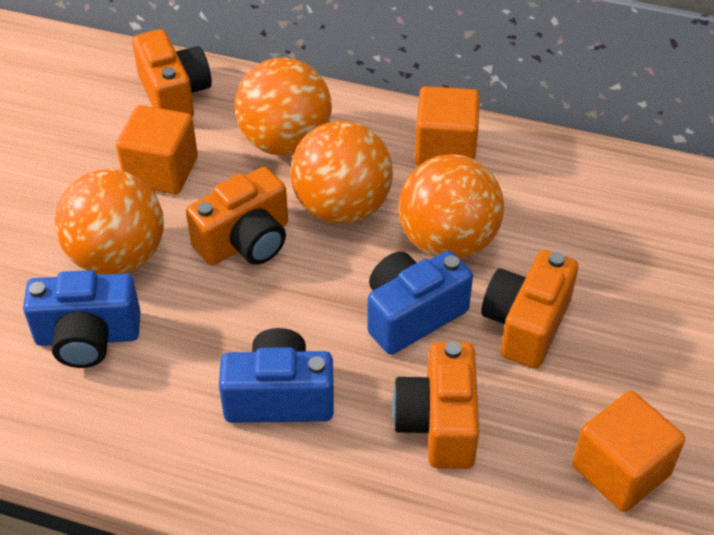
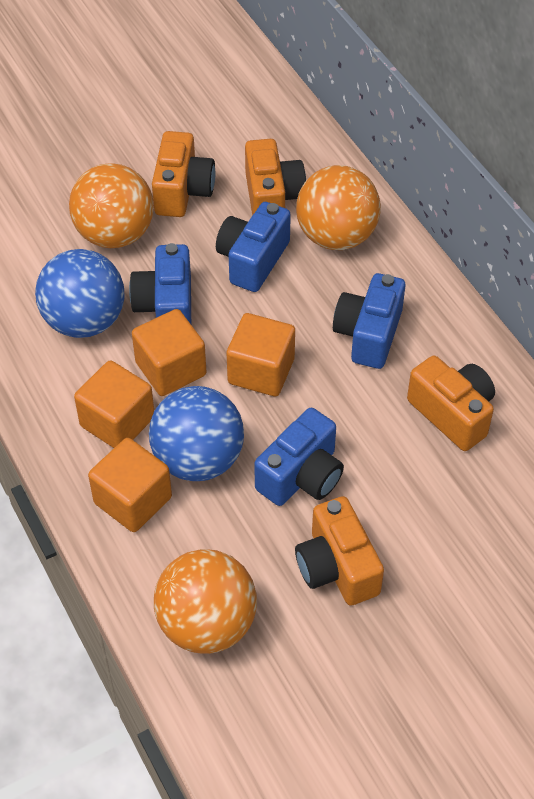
blue ball: none = 0 -> [35,249,125,338] [149,386,244,481] = 2
blue camera: [23,270,141,368] [219,328,334,423] [367,251,473,355] = 3 -> [129,243,191,324] [216,202,291,292] [254,408,344,506] [333,273,405,369] = 4
orange ball: [55,169,164,275] [234,58,332,156] [290,121,393,224] [398,154,504,259] = 4 -> [69,163,154,248] [154,549,257,654] [296,165,381,250] = 3
orange cube: [116,105,198,194] [415,86,480,166] [572,391,685,512] = 3 -> [74,361,154,448] [88,438,172,532] [132,309,206,396] [226,313,295,396] = 4

